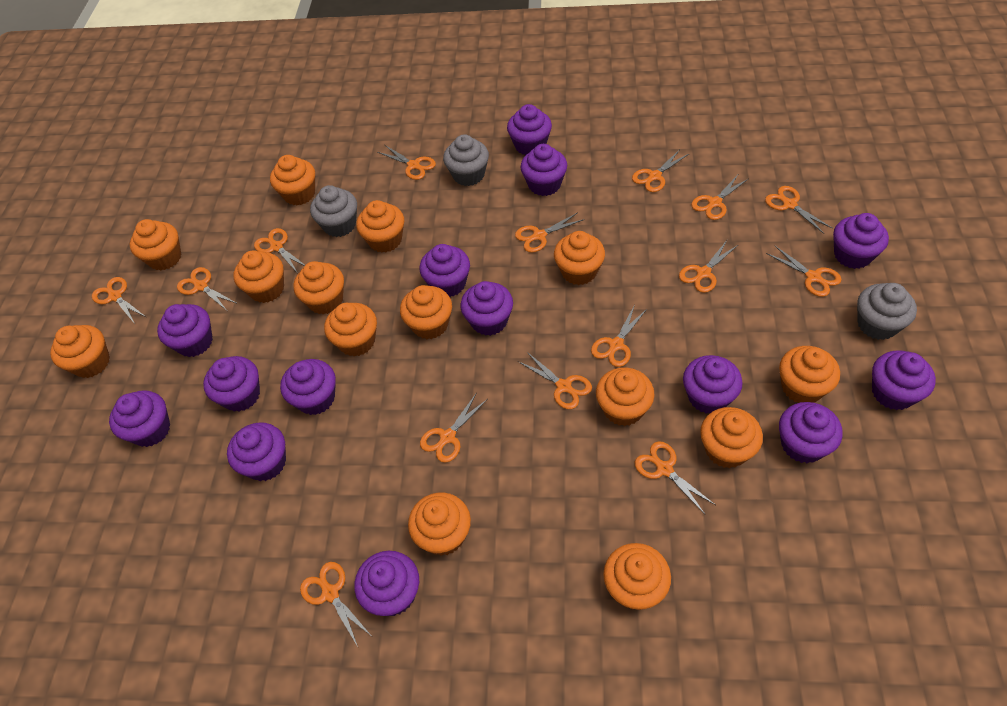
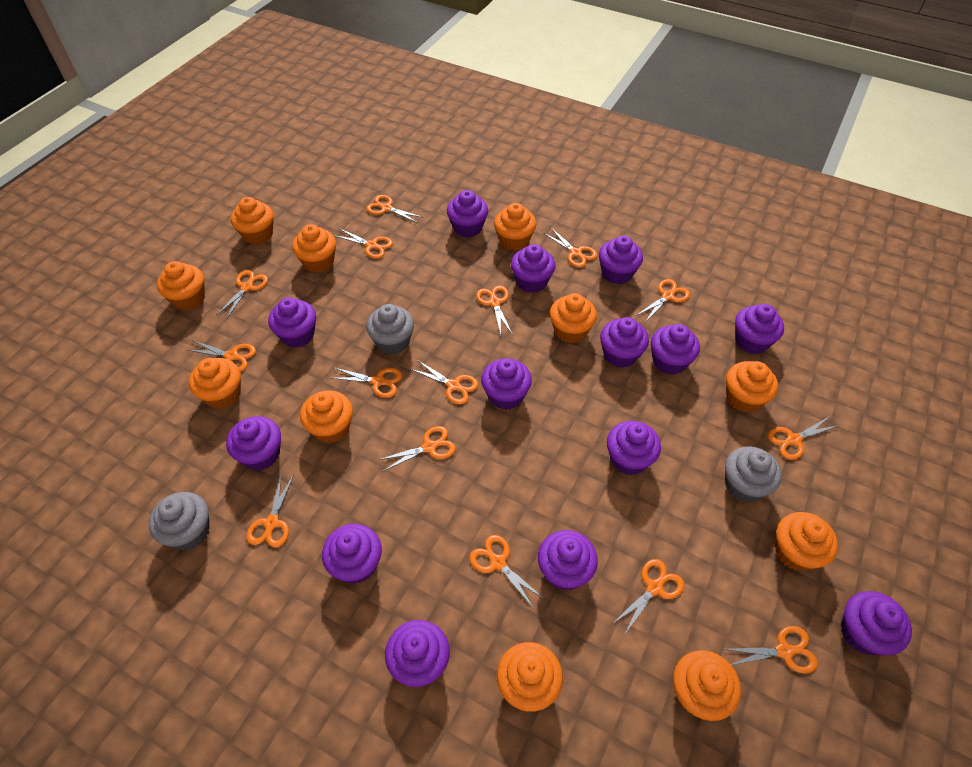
orange cupcake: [50,325,110,378] [130,219,181,271] [233,250,284,303] [270,155,315,205] [293,261,344,314] [324,303,377,357] [356,200,404,253] [400,285,452,339] [408,493,471,556] [554,231,605,285] [596,368,655,426] [603,543,671,610] [700,407,763,468] [779,346,840,403] = 14 -> [157,261,205,310] [189,358,241,409] [231,197,274,244] [292,224,336,273] [300,390,353,444] [494,203,536,251] [497,642,563,712] [550,293,597,343] [673,650,741,721] [726,361,778,413] [775,512,838,571] = 11

